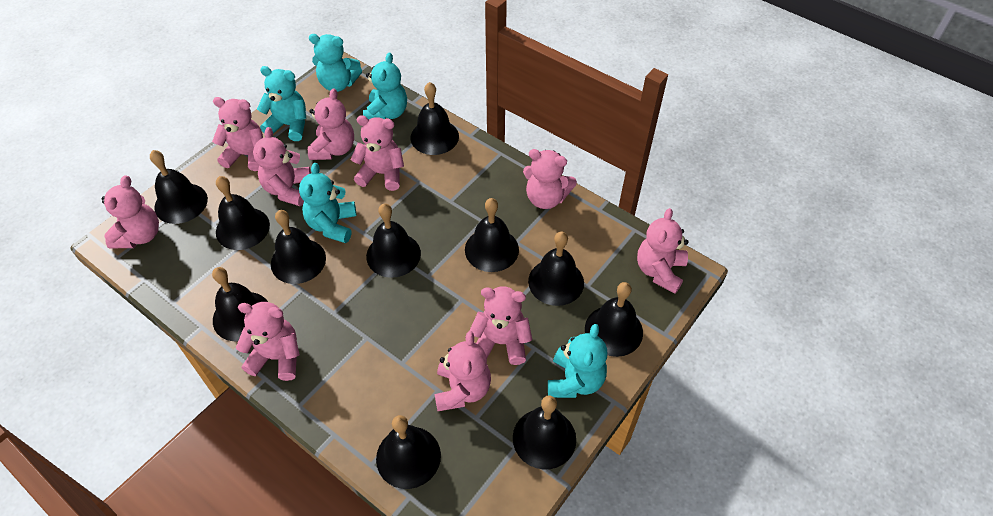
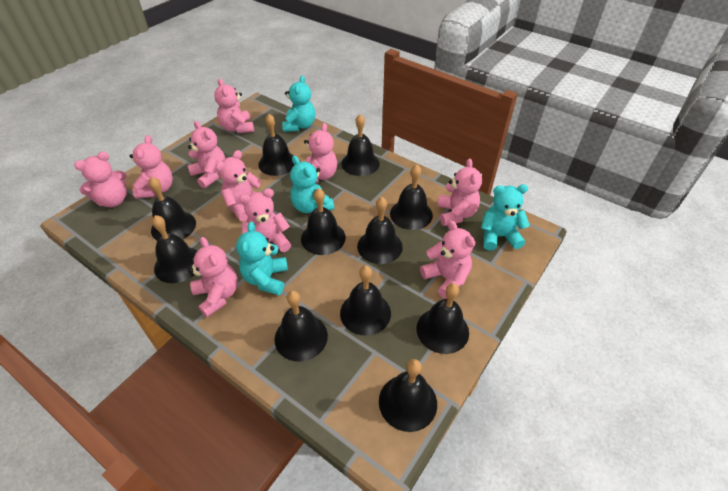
turquoise teddy bear: [257,66,306,141] [299,163,356,243] [309,34,362,92] [363,53,407,119] [548,324,607,398] = 5 -> [236,222,288,295] [282,75,315,132] [290,156,334,213] [481,184,530,251] = 4

